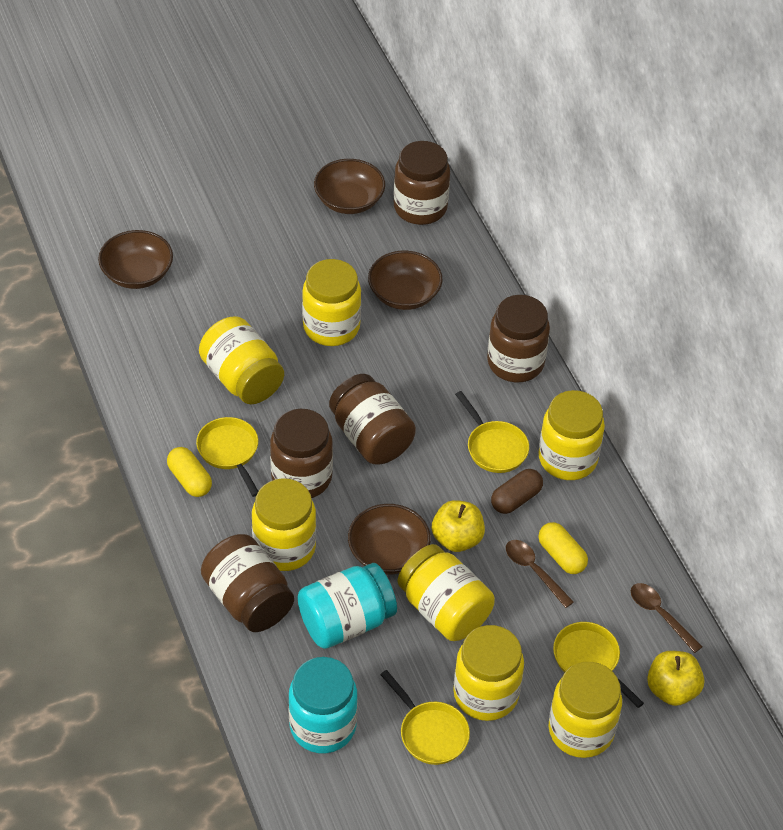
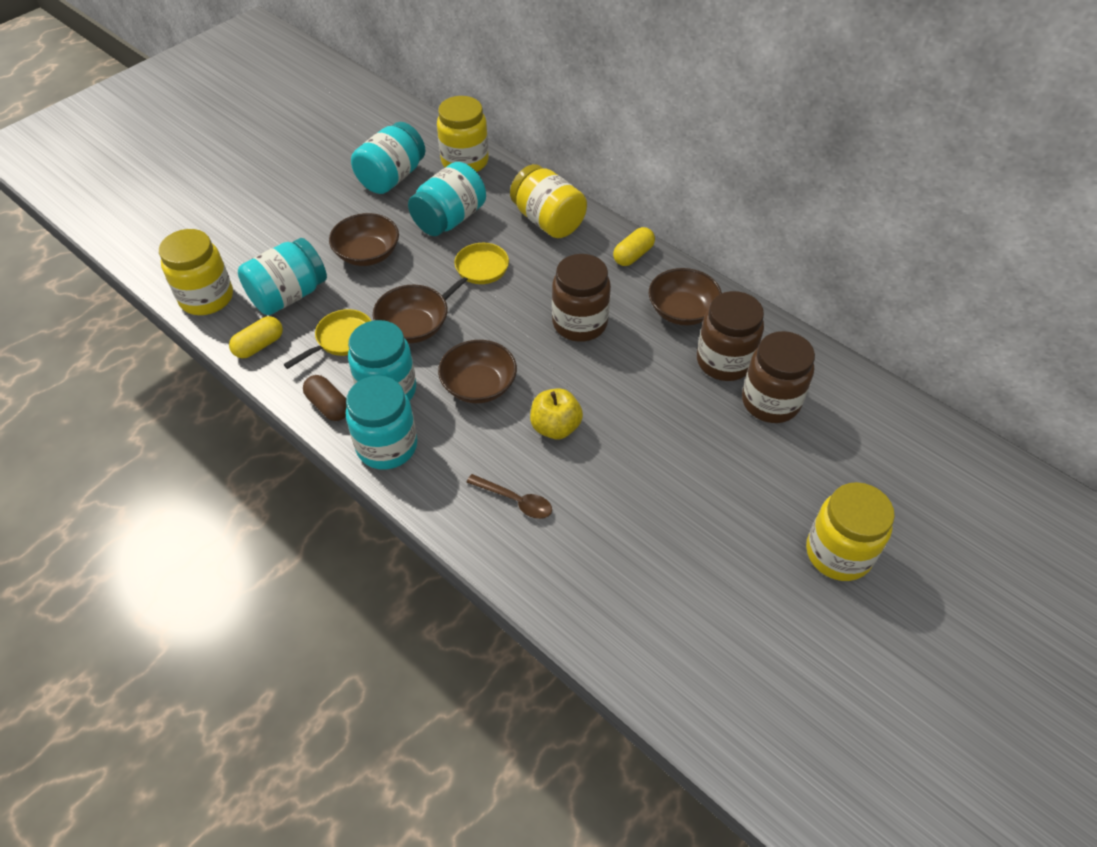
brown jar: [201,534,294,632] [270,409,333,498] [329,374,416,465] [394,141,450,225] [487,295,550,382] = 5 -> [552,254,611,342] [697,291,764,381] [742,331,815,423] = 3
brown spoon: [506,540,574,608] [631,583,702,653] = 2 -> [466,474,552,519] = 1
turquoise jar: [288,657,358,753] [298,563,397,649] = 2 -> [238,238,327,315] [346,376,417,470] [348,320,416,401] [351,122,425,194] [408,162,486,236] = 5
yellow apple: [432,500,485,552] [647,651,704,706] = 2 -> [530,388,583,439] = 1
yellow jar: [199,316,284,404] [252,478,316,571] [302,259,361,346] [397,544,495,641] [453,625,524,721] [538,390,605,480] [548,662,622,758] = 7 -> [159,229,233,315] [437,96,489,172] [510,164,587,238] [806,482,895,581] = 4
yellow pan: [196,417,258,497] [380,670,470,765] [455,391,529,473] [553,622,644,708] = 4 -> [283,309,371,369] [442,243,509,300] = 2

